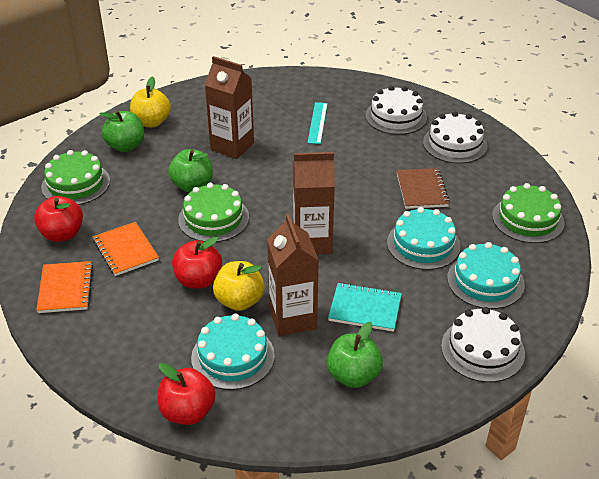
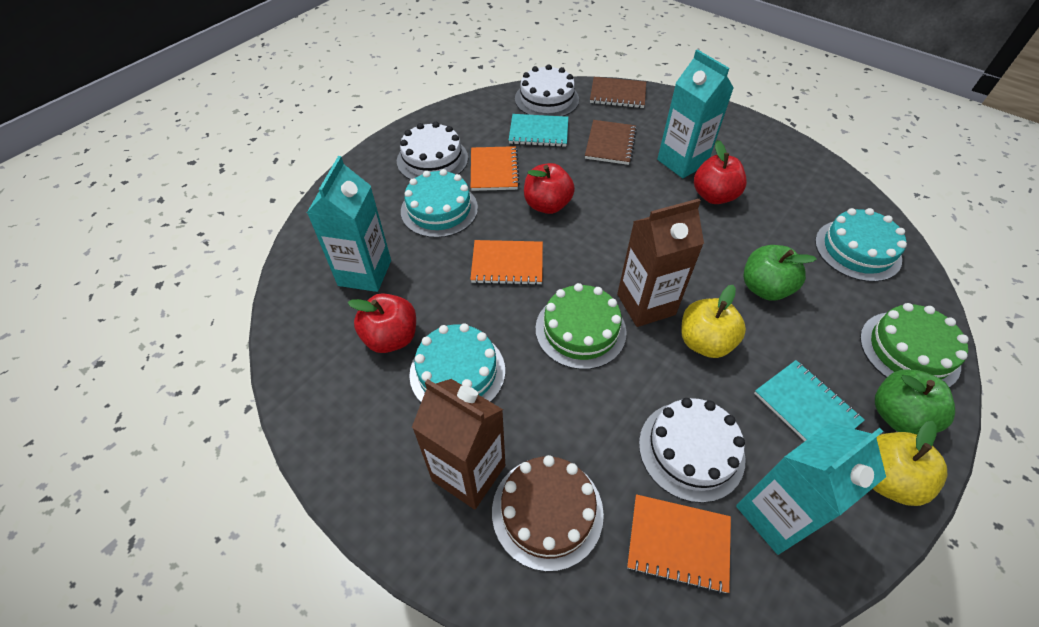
brown cake: none = 0 -> [492,455,604,572] = 1
brown carton: [205,56,254,159] [267,214,319,336] [293,152,335,255] = 3 -> [412,379,505,509] [617,199,704,327] = 2
brown notebook: [397,168,450,209] = 1 -> [585,120,637,165] [590,77,646,108] = 2
green apple: [100,110,144,152] [168,149,213,193] [327,322,383,388] = 3 -> [743,245,817,301] [875,369,955,434] = 2
green cake: [41,150,110,205] [178,183,249,242] [492,183,564,243] = 3 -> [535,283,627,370] [860,303,969,387] = 2
orange notebook: [36,261,93,313] [93,222,159,276] = 2 -> [470,240,543,285] [471,146,520,191] [627,494,731,594] = 3
turquoise carton: none = 0 -> [307,156,391,292] [657,49,734,178] [736,423,886,555] = 3
turquoise notebook: [328,282,402,332] = 1 -> [509,114,568,147] [754,360,865,441] = 2
turquoise ruler: [307,102,328,144] = 1 -> none = 0

